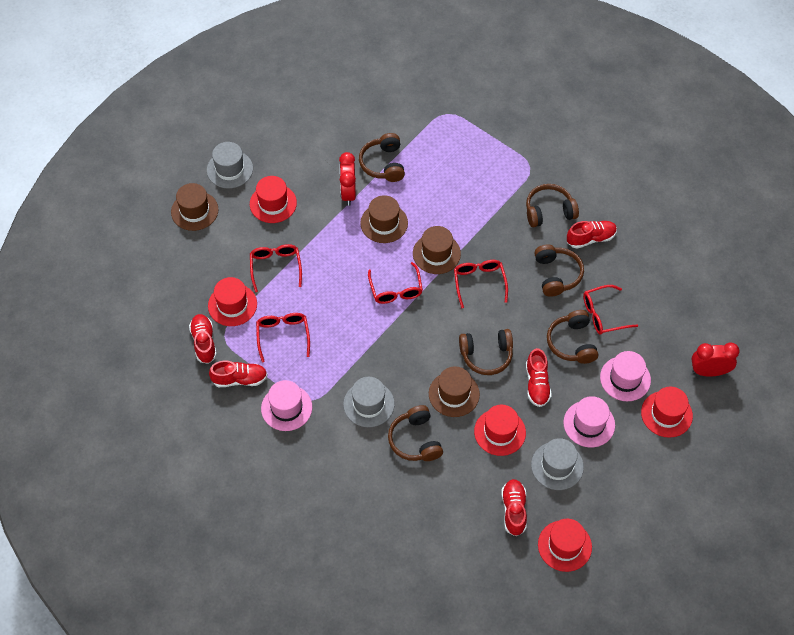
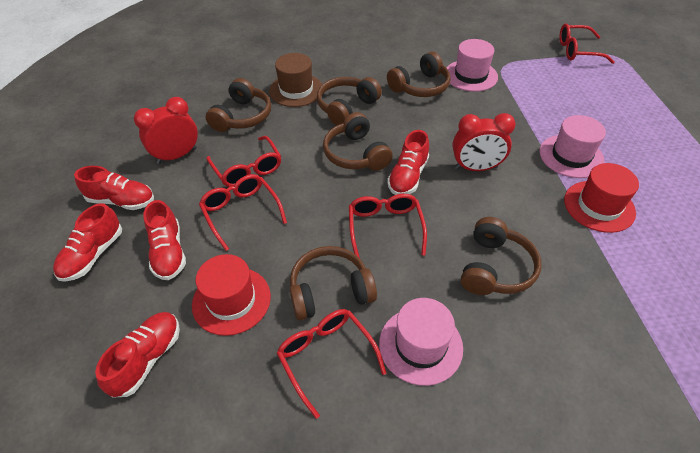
brown hat: [171,183,218,231] [360,195,408,243] [413,226,461,274] [429,366,480,417] = 4 -> [269,53,322,107] = 1
grey hat: [207,142,253,189] [343,377,395,427] [531,438,584,490] = 3 -> none = 0
red hat: [208,277,257,326] [250,176,297,223] [474,405,526,456] [538,519,592,572] [641,387,693,438] = 5 -> [192,254,271,336] [564,163,639,233] = 2

